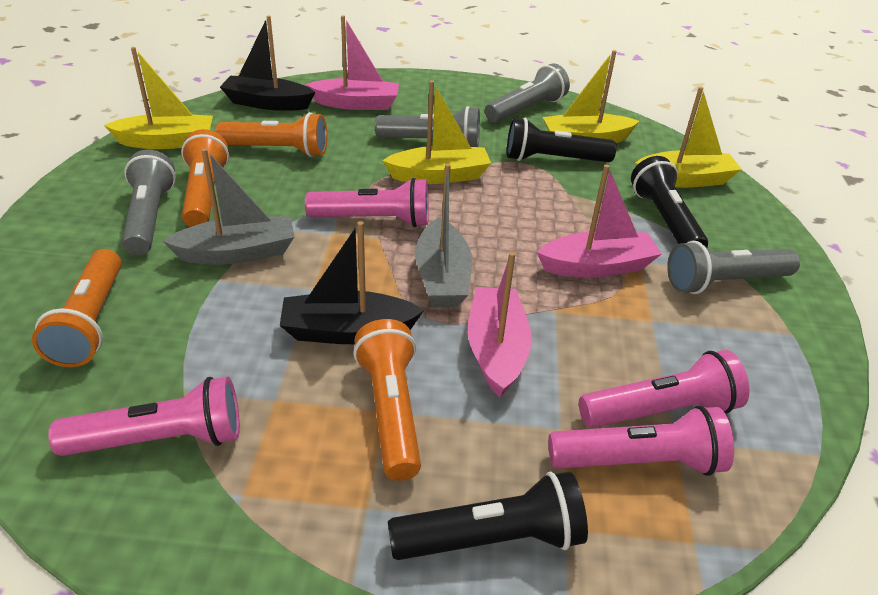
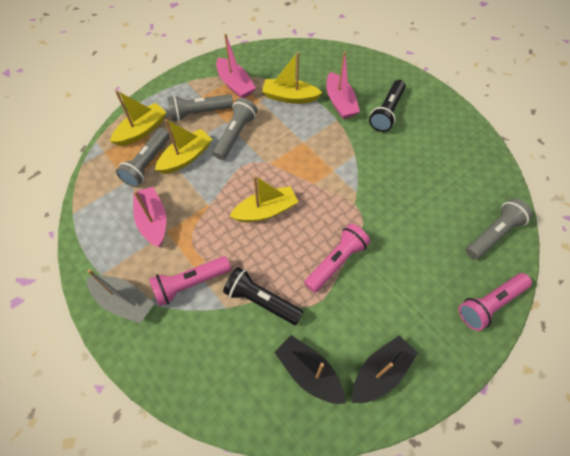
black flashlight: [388,471,588,560] [507,118,617,162] [631,156,708,247] = 3 -> [223,267,303,325] [369,80,406,132] = 2
grey boat: [163,148,295,264] [415,164,472,307] = 2 -> [86,269,155,323] = 1
orange flashlight: [32,249,122,367] [181,129,229,227] [215,112,327,157] [353,319,421,481] = 4 -> none = 0
pink flashlight: [48,376,240,456] [305,178,429,227] [548,405,734,476] [579,350,750,428] = 4 -> [149,256,231,306] [304,224,370,293] [458,273,532,331] = 3

